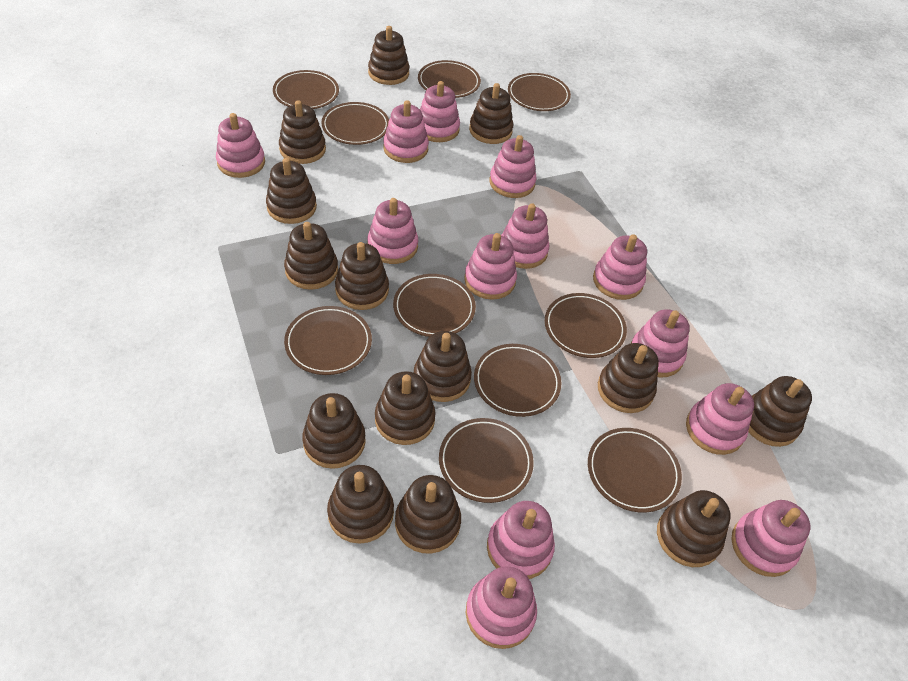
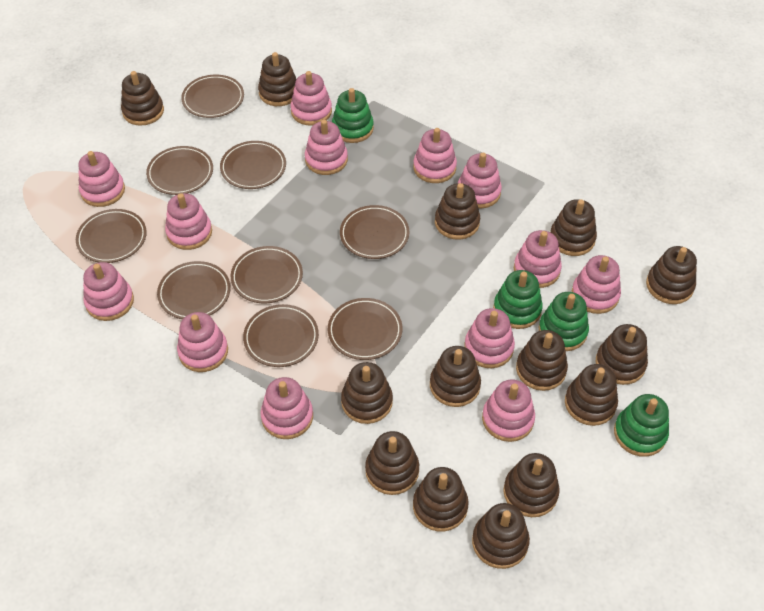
brown plate: [273,70,339,109] [284,306,372,375] [321,102,389,145] [393,274,476,337] [418,60,481,98] [439,418,534,503] [474,344,561,417] [508,73,571,111] [545,293,627,358] [588,428,682,513] = 10 -> [76,209,147,263] [146,146,213,195] [157,261,231,319] [181,75,244,118] [220,141,286,189] [231,246,303,303] [243,304,319,367] [328,298,402,360] [340,205,409,259] = 9
green stacking toy: none = 0 -> [332,88,374,143] [493,270,543,329] [539,292,589,351] [614,394,669,457] = 4

